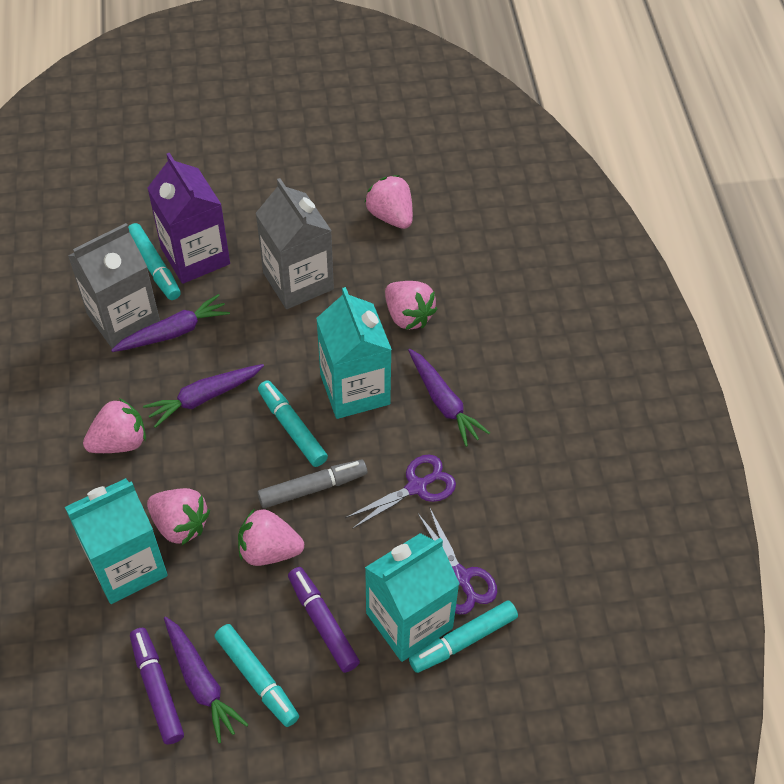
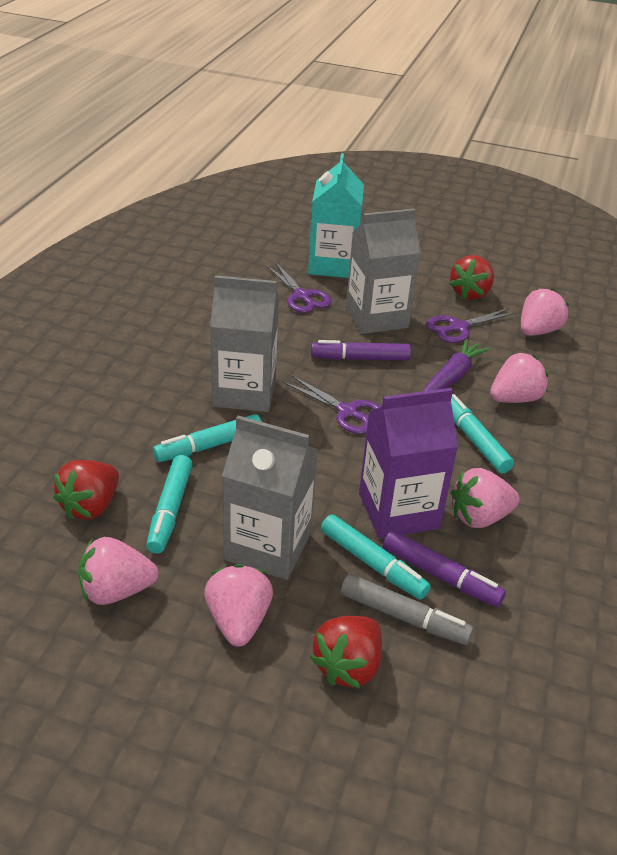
grey carton: [68,223,160,349] [255,178,334,309] = 2 -> [210,275,279,412] [222,416,318,580] [346,209,421,334] = 3
purple carrot: [111,294,230,352] [143,364,264,428] [164,616,249,743] [408,349,490,447] = 4 -> [422,339,490,392] = 1
purple scissors: [345,455,456,529] [417,507,497,614] = 2 -> [267,263,331,313] [284,375,381,434] [426,308,516,343] = 3
red strawberry: none = 0 -> [53,460,119,520] [310,616,382,688] [450,255,494,300] = 3
turquoise carton: [65,478,168,604] [316,287,392,419] [365,533,460,662] = 3 -> [308,153,364,278] = 1

